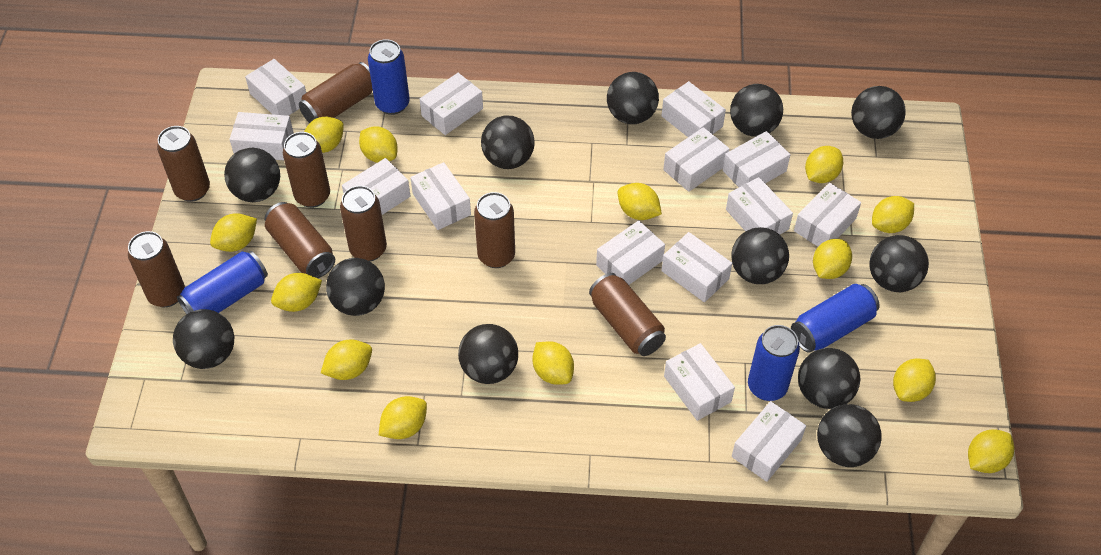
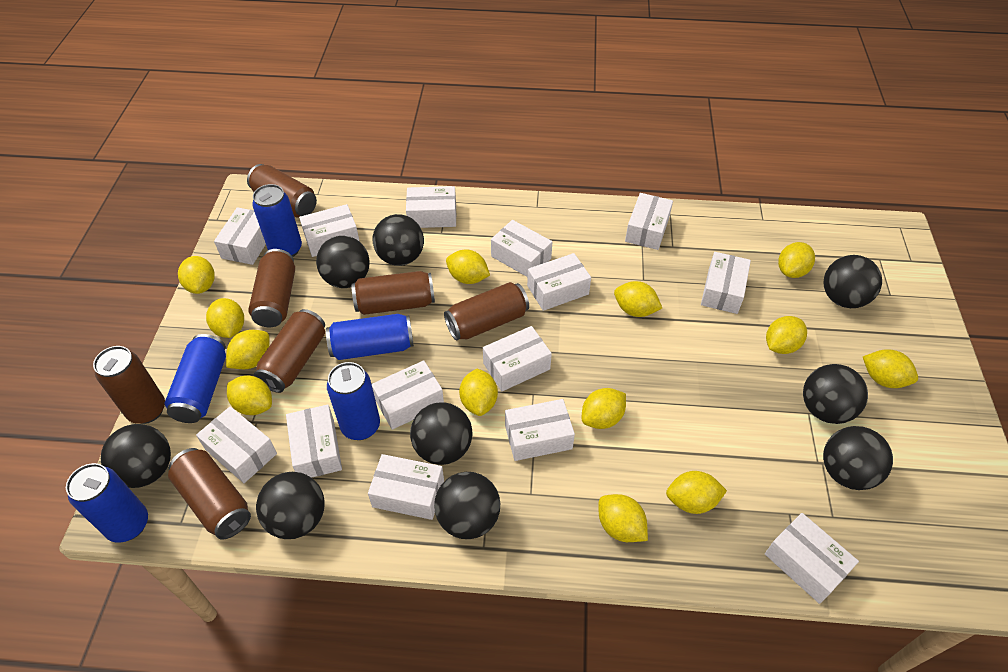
black ball: [173,309,234,369] [224,148,280,202] [326,258,385,316] [458,324,518,384] [481,116,535,169] [607,72,659,124] [730,84,783,137] [731,227,789,284] [798,348,860,409] [817,404,882,467] [851,86,906,139] [869,235,929,292] = 12 -> [101,424,171,488] [256,472,325,539] [316,236,370,288] [373,214,424,266] [410,402,472,465] [434,472,500,539] [803,364,868,424] [823,426,893,490] [824,255,882,308] = 9
blue can: [177,251,268,314] [368,39,410,115] [748,325,800,401] [791,284,880,353] = 4 -> [66,463,148,543] [164,334,226,423] [252,184,302,257] [326,314,414,360] [327,362,380,440] = 5
brown can: [128,231,185,307] [157,126,210,202] [265,202,335,278] [283,132,330,208] [299,62,373,123] [340,186,387,261] [474,192,515,268] [589,273,666,356] = 8 -> [93,346,165,424] [168,448,251,540] [247,164,317,217] [248,249,295,327] [254,309,325,393] [351,271,435,315] [444,282,529,341] = 7

